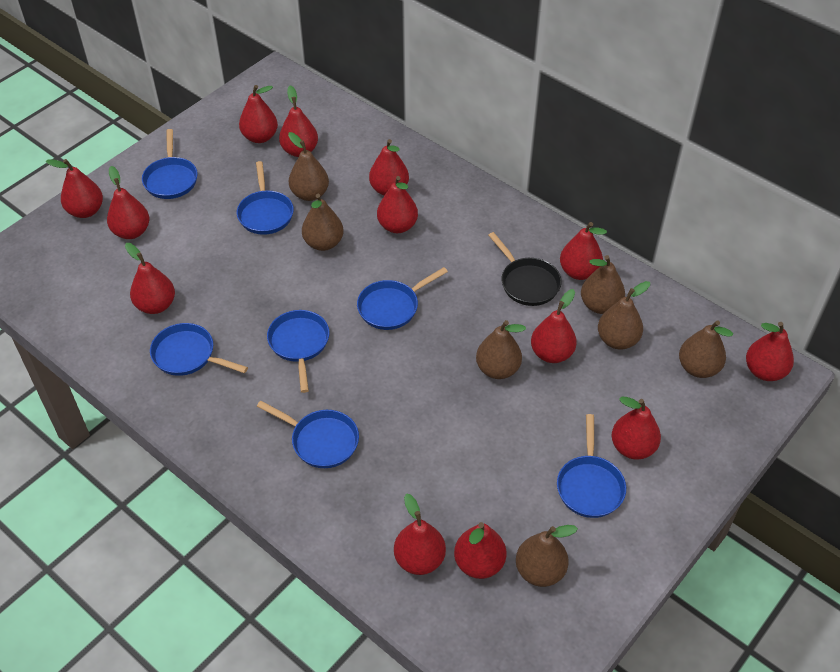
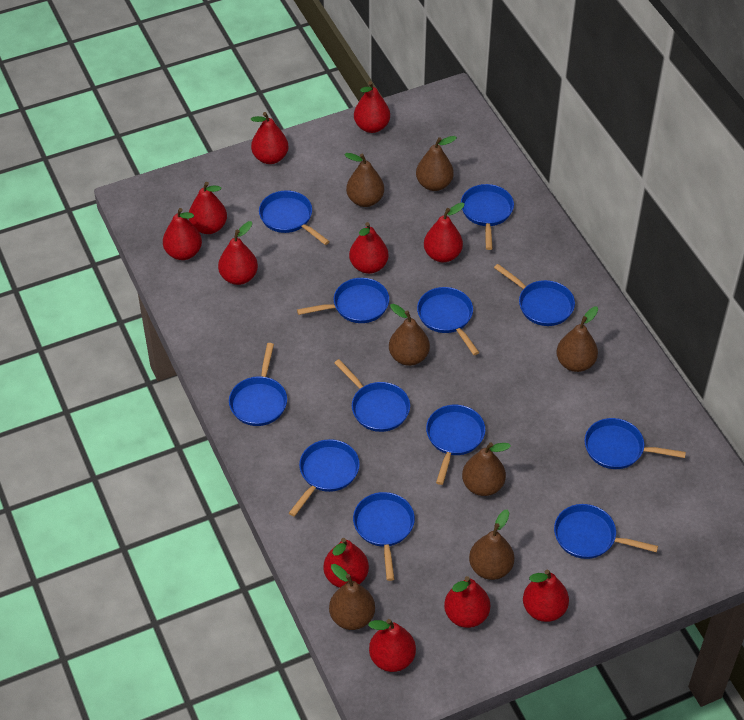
black pan: [488,232,562,306] = 1 -> none = 0
blue pan: [142,129,198,199] [150,323,248,376] [237,161,294,235] [257,401,359,468] [267,310,329,393] [357,267,448,330] [557,414,626,518] = 7 -> [229,343,287,426] [259,190,330,245] [289,439,360,517] [297,278,389,323] [334,359,410,432] [353,492,415,581] [417,287,479,355] [426,405,485,485] [461,184,514,250] [494,264,575,326] [554,504,658,559] [584,418,686,469] = 12
red pear: [46,159,103,218] [107,166,150,239] [125,243,175,314] [239,85,278,143] [279,85,318,157] [369,139,409,195] [377,176,418,233] [394,493,446,575] [454,522,506,579] [531,289,577,363] [560,222,607,280] [612,397,661,460] [746,322,794,381] = 13 -> [163,208,202,260] [189,182,227,234] [218,221,258,285] [251,112,289,164] [324,538,369,588] [349,222,389,274] [354,81,390,133] [368,619,416,672] [424,202,465,262] [444,576,490,628] [523,569,569,622] = 11

